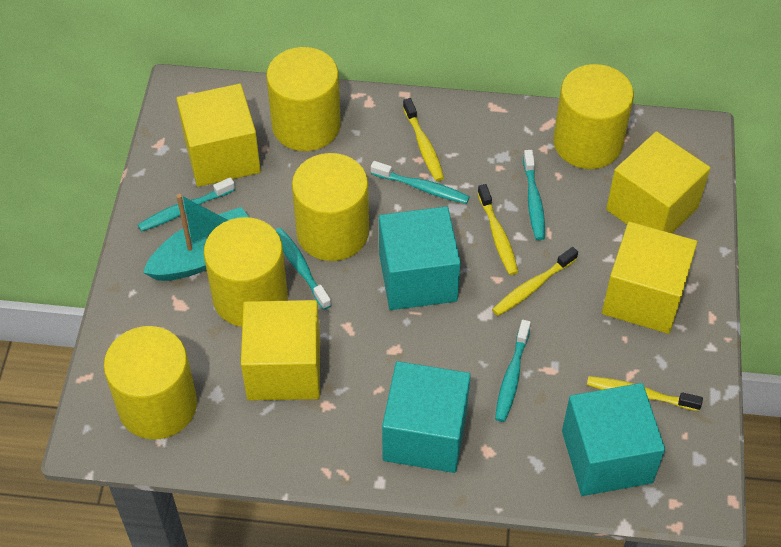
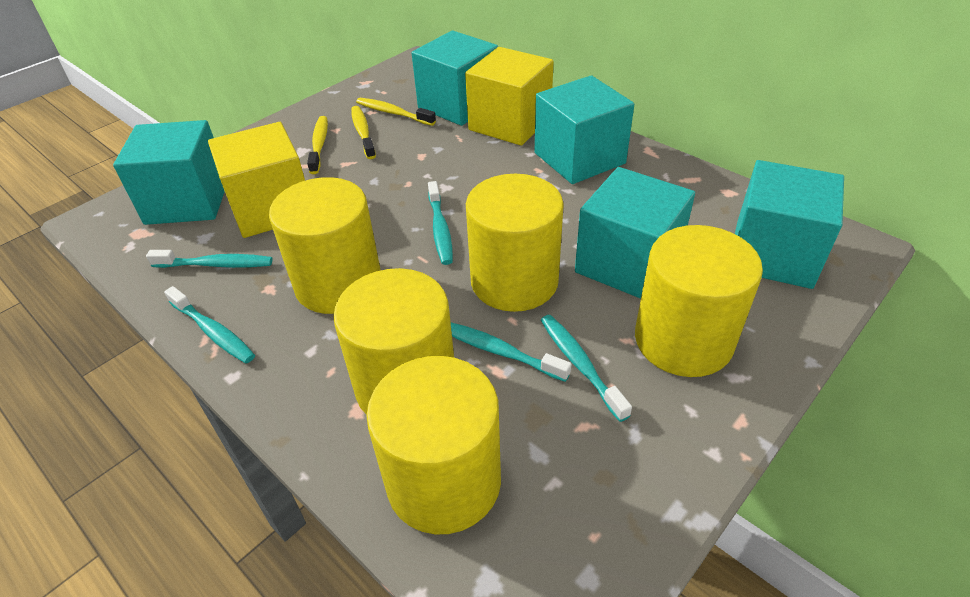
turquoise boat: [143,194,248,281] = 1 -> none = 0
turquoise cube: [379,206,461,310] [382,361,471,473] [562,383,665,496] = 3 -> [113,120,225,225] [412,30,498,126] [535,75,634,184] [575,167,695,299] [735,160,844,289] = 5
yellow cube: [177,84,261,187] [241,300,320,401] [602,222,697,334] [606,131,710,233] = 4 -> [208,122,305,238] [465,47,554,146] = 2
yellow toothbrush: [403,98,444,181] [477,184,518,275] [492,247,578,316] [587,376,703,411] = 4 -> [307,116,328,174] [351,106,376,159] [356,98,436,126] = 3

